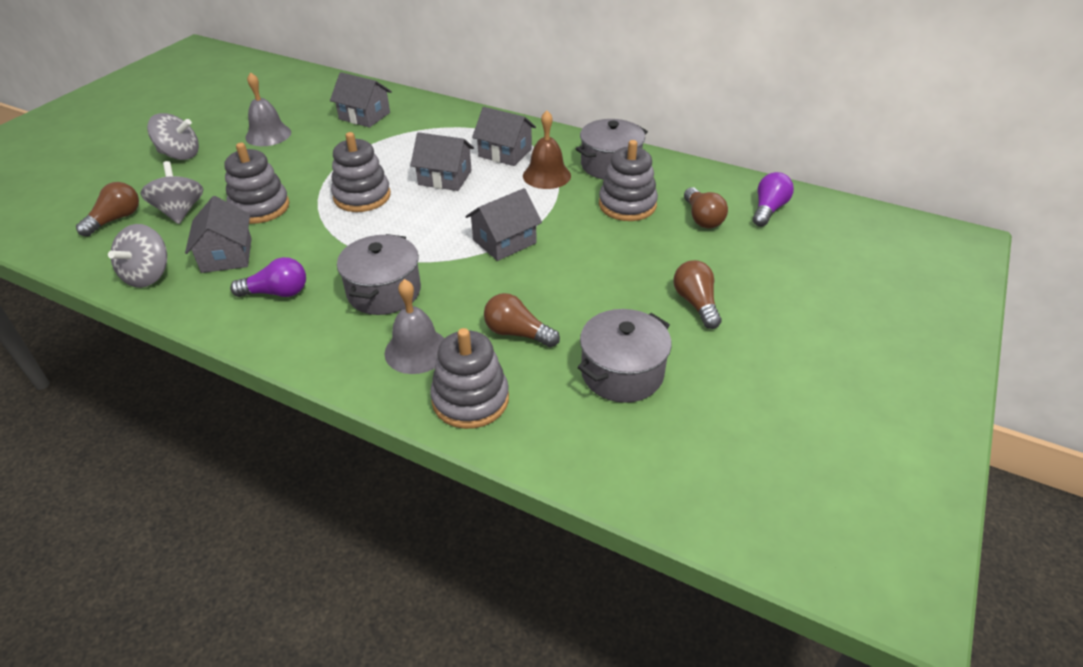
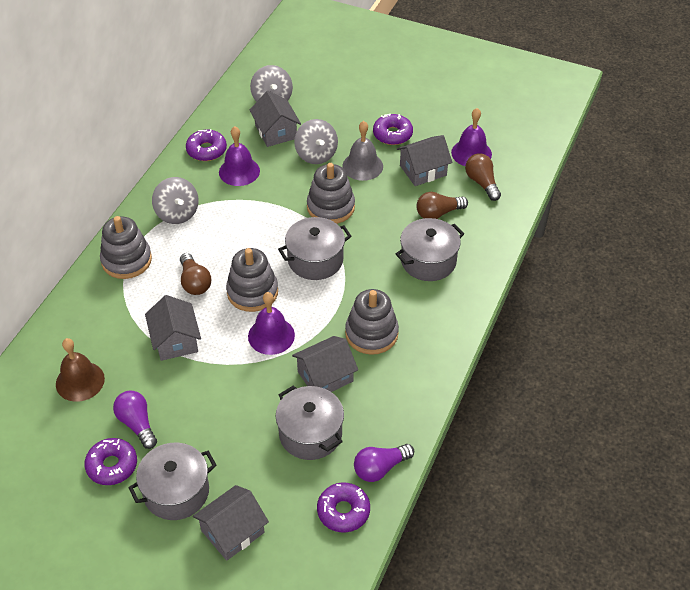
brown light bulb: [76,182,139,237] [484,293,560,347] [674,260,722,329] [684,187,728,228] = 4 -> [180,253,211,295] [417,192,468,219] [465,154,501,201] = 3
grey bell: [245,72,291,146] [385,279,444,374] = 2 -> [342,121,383,181] = 1
grey pot: [337,234,421,315] [576,119,648,179] [578,309,672,403] = 3 -> [128,443,217,520] [276,385,344,460] [278,217,352,280] [396,218,464,281] = 4
purple bell: none = 0 -> [219,126,260,186] [248,292,295,355] [451,108,492,166] = 3
purple donut: none = 0 -> [85,438,137,485] [186,129,227,161] [317,483,370,533] [373,114,413,145] = 4

